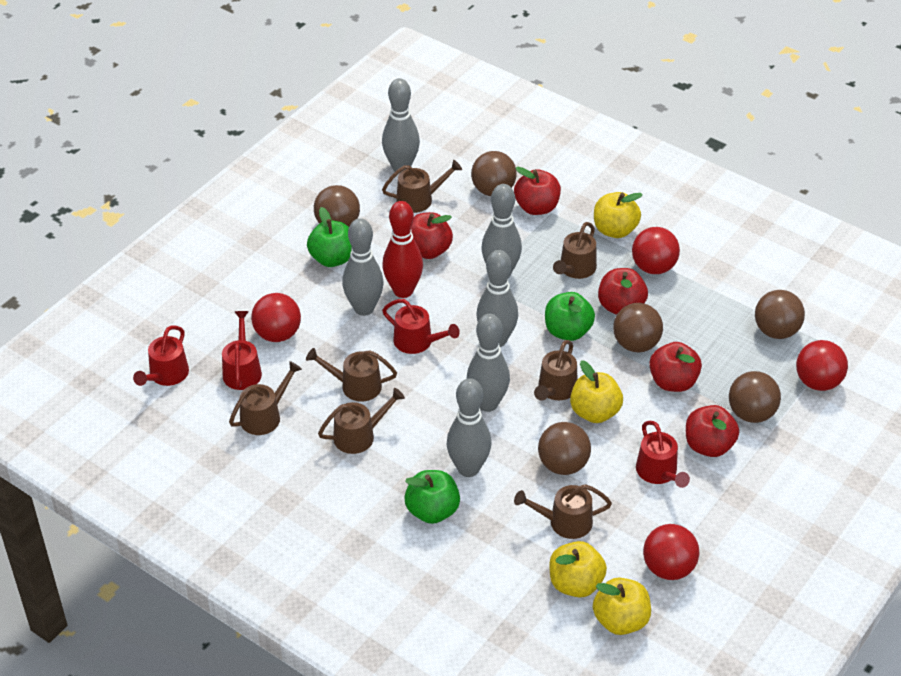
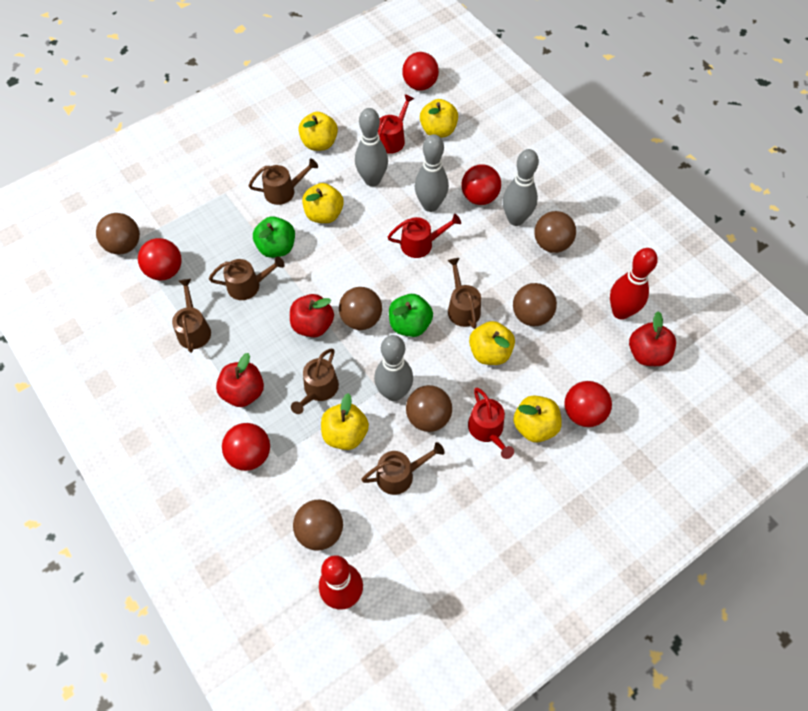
brown watering can: [229,361,302,435] [306,348,397,401] [318,388,405,454] [382,160,462,213] [514,484,612,539] [534,340,578,401] [553,222,597,279] = 7 -> [172,279,211,353] [209,257,285,300] [248,158,318,205] [291,349,339,414] [361,442,444,495] [447,258,481,329] = 6
green apple: [307,207,352,267] [404,470,460,524] [545,292,595,341] = 3 -> [253,217,295,258] [389,294,433,337] = 2
grey bowling pin: [342,218,384,316] [382,78,420,173] [447,378,492,477] [467,314,510,412] [476,250,518,347] [482,184,522,278] = 6 -> [355,108,388,187] [374,335,413,401] [415,134,449,212] [503,149,539,226] = 4
red apple: [411,212,453,259] [514,167,561,215] [598,268,648,315] [649,342,702,392] [686,405,739,457] = 5 -> [216,353,264,407] [290,294,334,337] [629,311,676,366] = 3
red ball: [251,293,301,342] [632,227,680,274] [643,524,699,580] [796,340,848,391] = 4 -> [138,238,182,280] [222,423,270,471] [402,52,439,91] [461,164,501,205] [564,381,612,427] = 5
red bowling pin: [382,201,423,298] = 1 -> [319,555,363,610] [610,248,658,320] = 2
red watering can: [133,325,189,386] [222,311,262,390] [382,299,460,354] [636,421,690,488] = 4 -> [378,94,415,154] [388,214,461,258] [468,388,514,459] = 3
yellow apple: [549,541,607,597] [570,360,623,423] [593,577,651,635] [594,192,643,238] = 4 -> [298,112,338,151] [302,183,344,223] [321,393,369,450] [420,99,458,138] [469,321,515,365] [513,395,562,442] = 6

